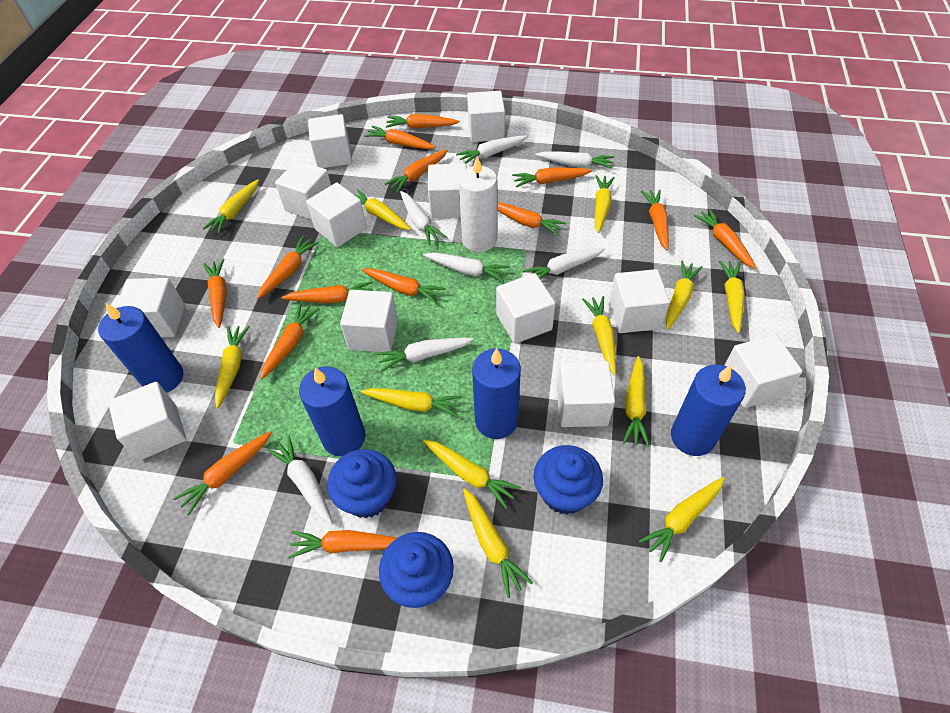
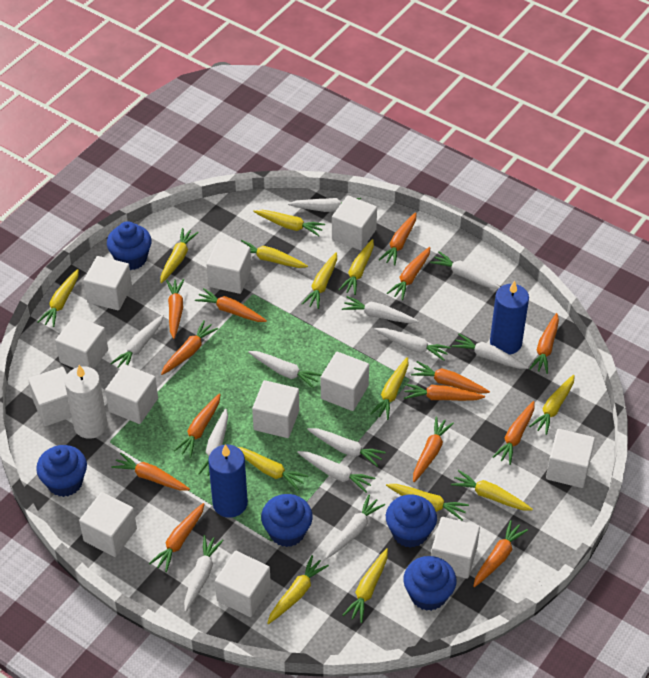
blue candle: [98,303,183,393] [299,367,365,456] [472,348,521,439] [671,365,746,456] = 4 -> [208,444,248,518] [490,281,529,355] = 2
blue cupcake: [327,449,396,518] [379,532,454,608] [533,445,603,515] = 3 -> [36,445,87,497] [107,221,152,270] [261,494,313,547] [386,495,437,548] [403,556,456,611] = 5
white carrot: [267,436,333,525] [377,338,474,371] [400,191,447,245] [423,252,510,282] [456,136,528,164] [523,248,605,279] [535,151,614,169] = 7 -> [110,315,164,368] [184,535,224,612] [198,409,228,476] [248,351,322,388] [288,198,361,212] [297,451,375,493] [307,428,386,467] [326,495,385,559] [342,296,419,323] [374,328,451,361] [430,251,500,289] [452,334,528,369] = 12
yellow carrot: [202,179,259,234] [215,326,250,408] [355,189,411,230] [360,388,463,417] [423,440,521,509] [463,488,533,598] [582,296,616,375] [595,175,615,233] [623,356,649,447] [639,477,725,562] [665,260,703,330] [719,260,745,333] = 12 -> [37,269,79,327] [160,228,199,283] [238,447,308,490] [241,240,308,268] [253,210,325,236] [267,555,329,624] [302,252,337,309] [339,239,374,295] [343,548,388,623] [370,357,408,420] [386,484,469,520] [451,470,533,511] [529,375,575,435] = 13

